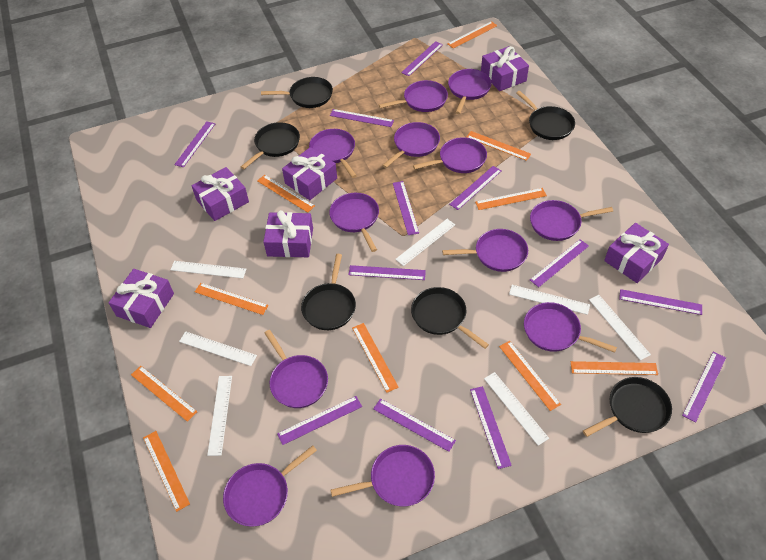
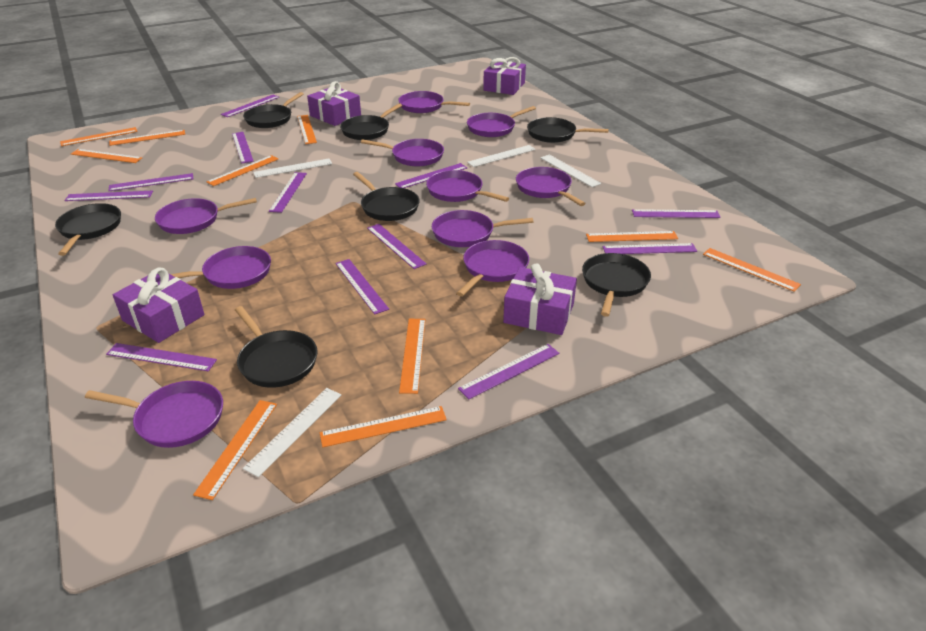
black pan: [241,122,300,169] [261,77,333,108] [301,254,356,330] [411,287,489,349] [516,91,575,140] [583,377,672,437] = 6 -> [55,203,121,256] [235,306,318,388] [243,92,304,128] [340,103,402,140] [353,172,420,221] [527,117,609,143] [582,253,651,317] = 7
purple gift: [109,269,174,328] [192,167,249,221] [263,210,313,257] [282,147,337,200] [481,46,529,91] [604,223,669,283] = 6 -> [113,267,204,343] [307,81,361,126] [483,57,526,95] [503,263,577,335] = 4
purple pan: [223,445,317,527] [265,330,328,408] [309,129,357,178] [329,193,379,252] [330,445,435,506] [379,80,448,112] [382,122,440,168] [413,137,487,173] [442,229,528,272] [448,69,492,114] [524,302,617,353] [530,200,613,241] = 12 -> [85,381,223,448] [155,198,257,234] [170,246,271,289] [361,139,444,167] [398,91,470,113] [426,170,509,202] [432,210,533,247] [456,240,529,297] [467,106,536,137] [516,167,586,206] = 10
white ruler: [171,261,246,278] [179,331,257,366] [207,376,232,456] [395,219,455,266] [484,372,549,446] [509,285,590,315] [589,295,651,360] = 7 -> [243,388,341,477] [253,159,332,178] [467,145,536,167] [540,155,601,187] = 4

